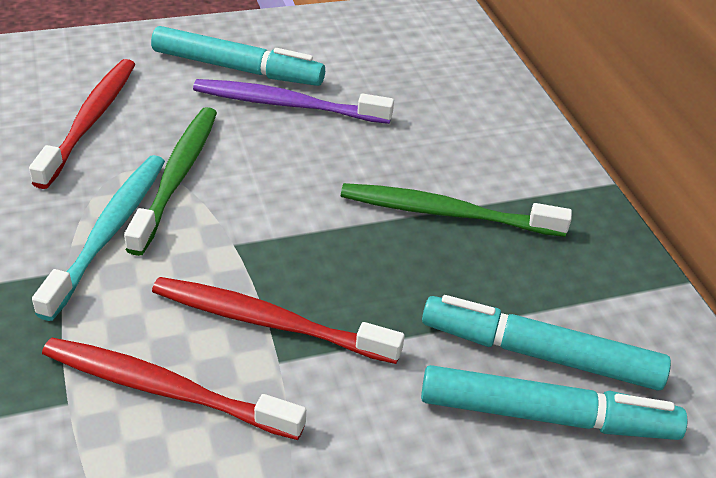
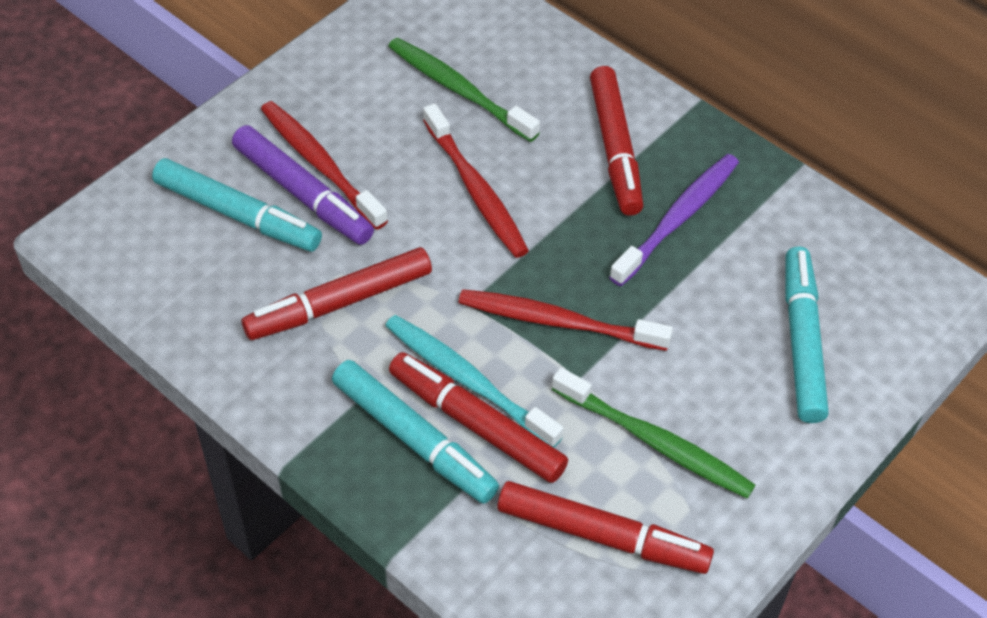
purple marker: none = 0 -> [232,125,374,245] = 1
red marker: none = 0 -> [242,247,432,340] [389,352,568,483] [497,481,714,574] [590,66,643,216] = 4

